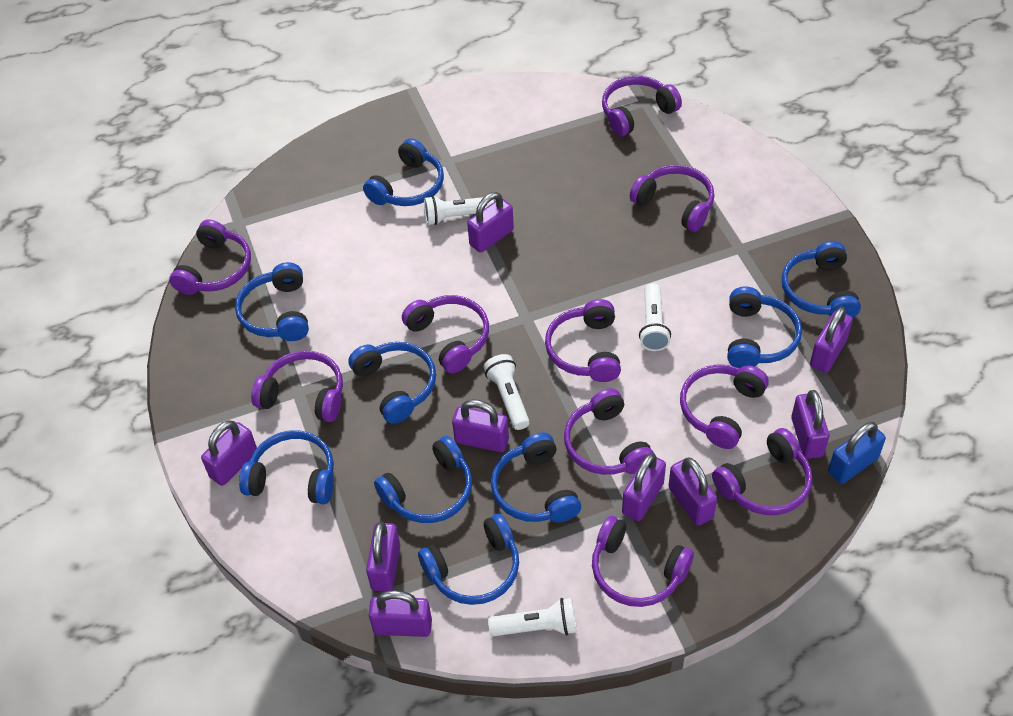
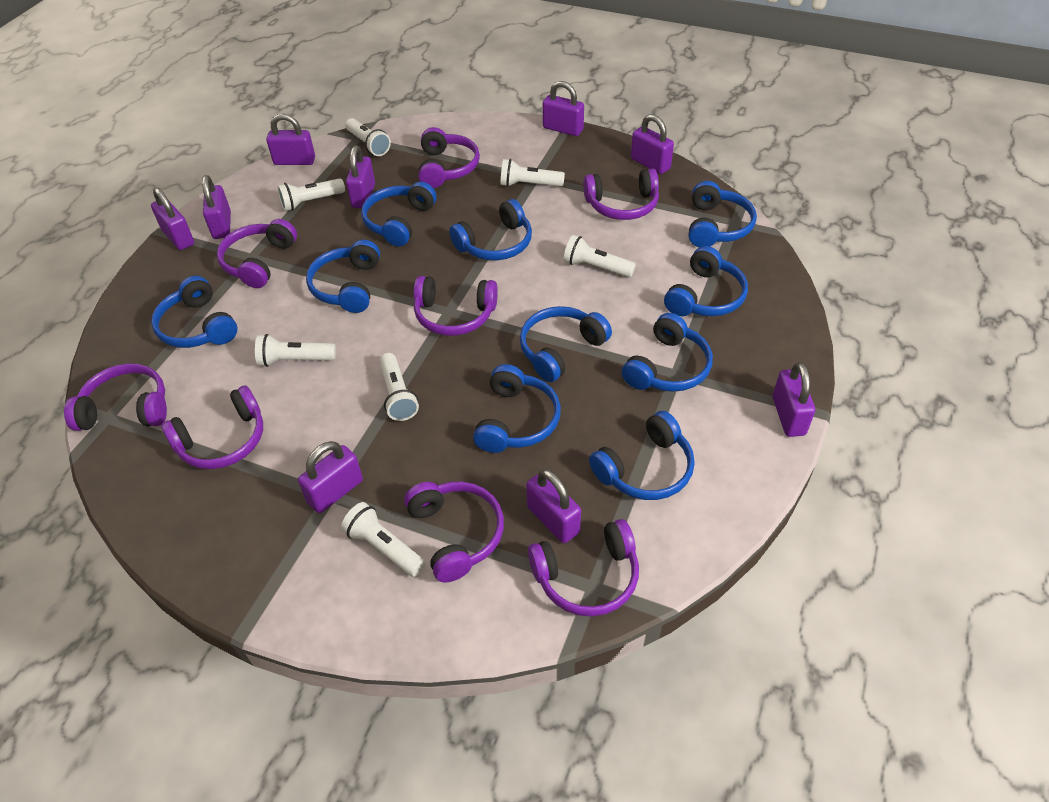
blue headphones: [235,262,309,341] [239,430,334,504] [348,342,436,424] [363,138,444,206] [374,436,472,523] [418,514,519,605] [491,433,581,523] [727,287,802,368] [782,241,861,318] = 9 -> [151,276,237,348] [306,240,380,313] [361,182,437,247] [449,199,532,260] [473,364,561,453] [520,306,612,382] [589,411,695,500] [622,313,713,392] [664,246,748,316] [689,181,757,247] = 10
blue padlock: [828,422,886,484] = 1 -> none = 0
purple headphones: [169,219,251,295] [251,350,343,422] [402,295,489,373] [545,299,621,382] [564,388,654,475] [592,516,694,607] [602,75,682,136] [630,165,714,232] [680,364,769,449] [712,428,812,515] = 10 -> [64,363,167,431] [161,386,263,469] [217,219,297,288] [404,482,504,582] [414,276,498,336] [419,127,480,188] [528,519,639,617] [583,169,659,220] = 8
white flashlight: [424,196,494,225] [484,354,530,430] [488,598,577,636] [639,283,671,351] = 4 -> [255,334,336,367] [277,178,345,211] [341,502,426,577] [345,118,391,156] [379,353,419,421] [500,159,565,187] [564,235,636,277] = 7

